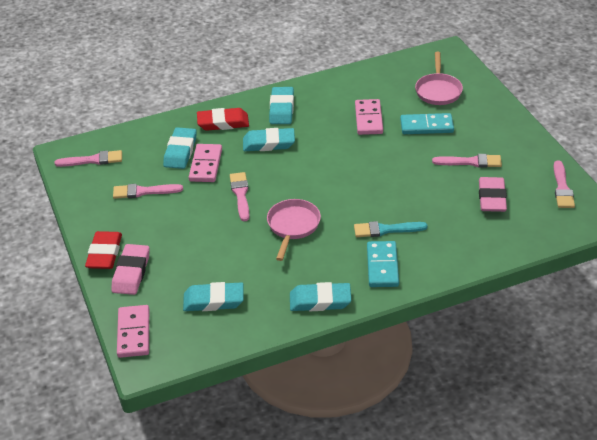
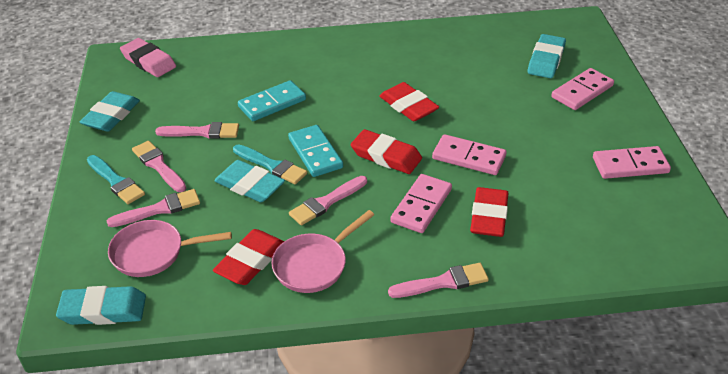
pink domino: [117,305,149,358] [189,144,222,182] [355,99,383,135] = 3 -> [391,174,452,233] [432,134,507,175] [551,68,614,110] [593,146,671,179] = 4
pink eraser: [111,244,150,295] [479,177,507,212] = 2 -> [120,38,176,77] = 1
red eraser: [85,231,122,269] [197,108,249,131] = 2 -> [213,229,284,285] [351,129,422,174] [379,82,439,121] [470,187,508,237] = 4
turquoise brush: [354,221,427,237] = 1 -> [87,155,145,204] [233,144,307,184] = 2
turquoise eraser: [163,127,197,169] [183,282,244,311] [243,128,295,151] [269,87,294,124] [290,282,351,311] = 5 -> [56,286,146,325] [80,91,140,132] [214,160,285,202] [527,34,566,78] = 4

